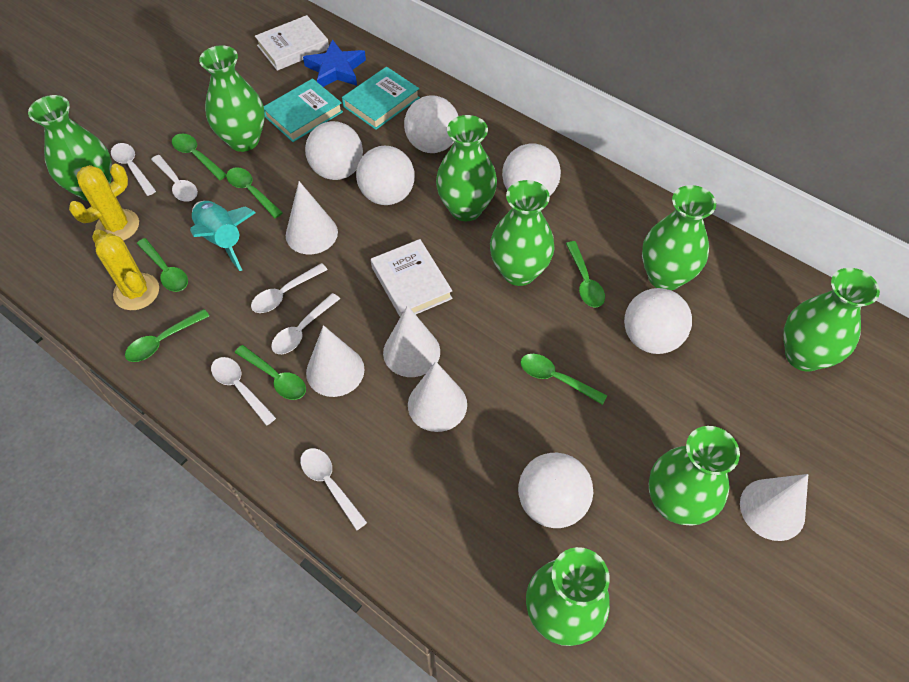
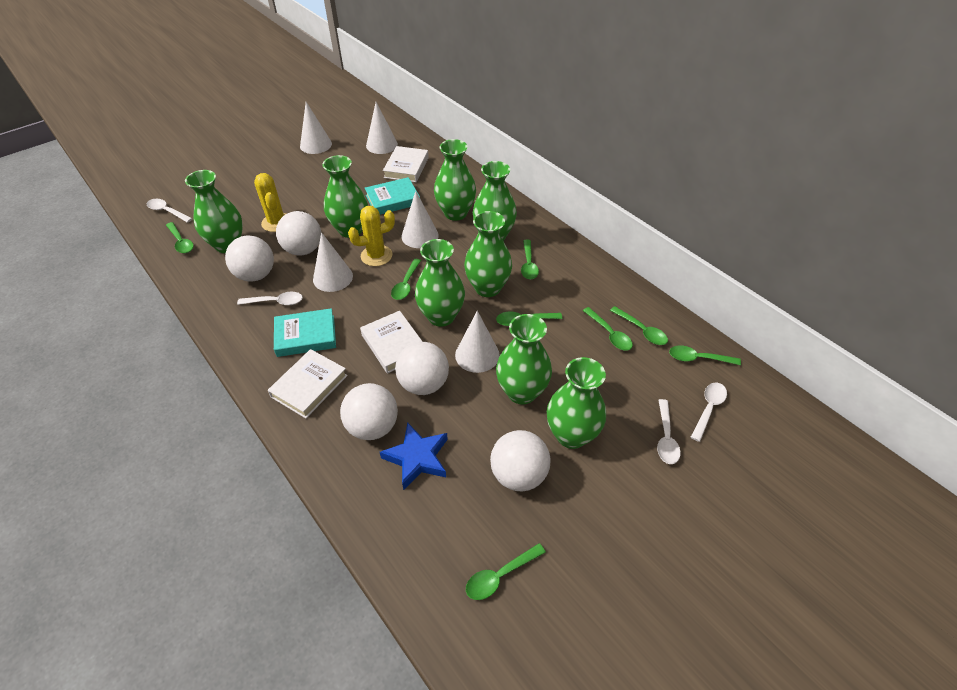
green spoon: [125,309,209,362] [137,238,188,292] [172,134,226,180] [226,167,283,218] [235,345,306,400] [521,354,607,405] [566,241,605,307] = 7 -> [166,222,194,253] [391,259,421,300] [466,543,546,600] [496,311,562,326] [521,240,539,279] [583,307,633,351] [610,306,668,345] [669,345,741,365] = 8
turquoise rocket: [190,201,256,271] = 1 -> none = 0
white ball: [305,121,363,180] [356,146,414,205] [404,95,458,153] [502,143,561,195] [518,453,593,528] [624,288,692,354] = 6 -> [225,236,274,282] [276,211,321,256] [340,383,398,440] [395,342,449,395] [490,430,551,491] = 5
white book: [255,15,329,71] [371,239,453,317] = 2 -> [268,349,348,418] [360,311,423,374] [383,146,429,182] = 3
white spoon: [111,143,156,196] [151,155,198,202] [211,357,276,426] [251,263,327,313] [271,293,340,354] [300,448,367,530] = 6 -> [147,199,193,223] [237,292,303,305] [657,399,681,464] [691,383,727,442] = 4

